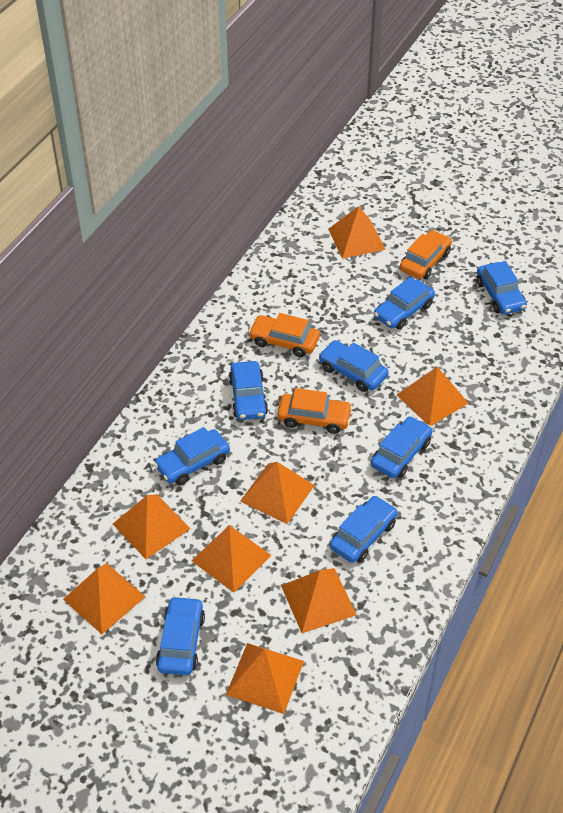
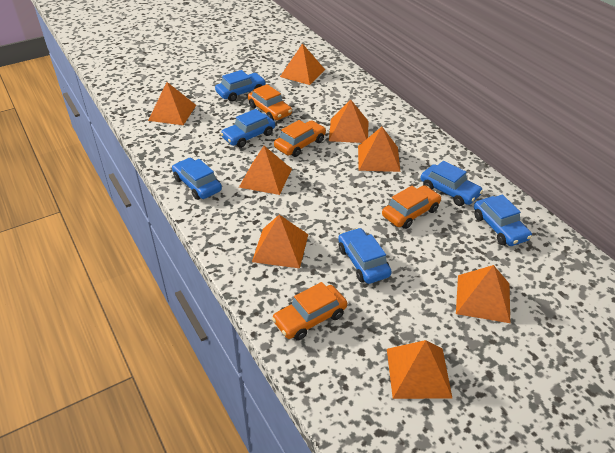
blue car: [154,427,230,485] [156,596,205,675] [229,361,268,420] [319,340,389,392] [330,496,398,563] [371,416,432,478] [374,277,435,329] [477,261,527,315] = 8 -> [172,158,222,200] [215,70,266,102] [220,109,275,148] [338,228,392,284] [420,161,483,206] [474,194,532,246] = 6
orange car: [248,313,320,357] [278,388,353,434] [400,230,452,279] = 3 -> [248,84,292,120] [272,282,347,341] [274,120,326,157] [382,185,441,229] = 4

